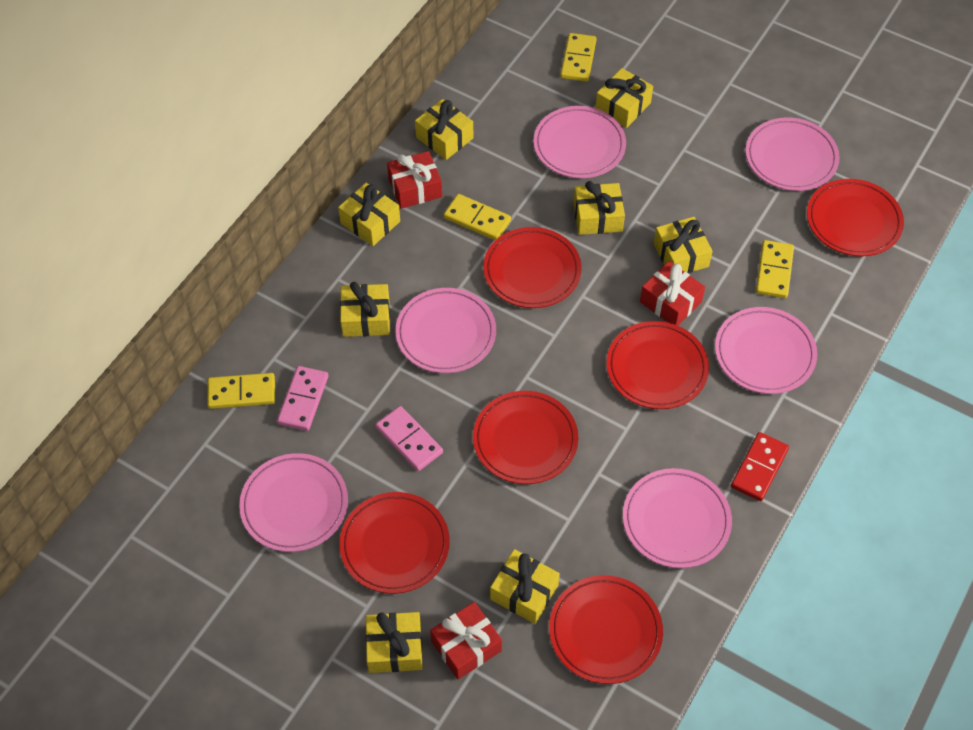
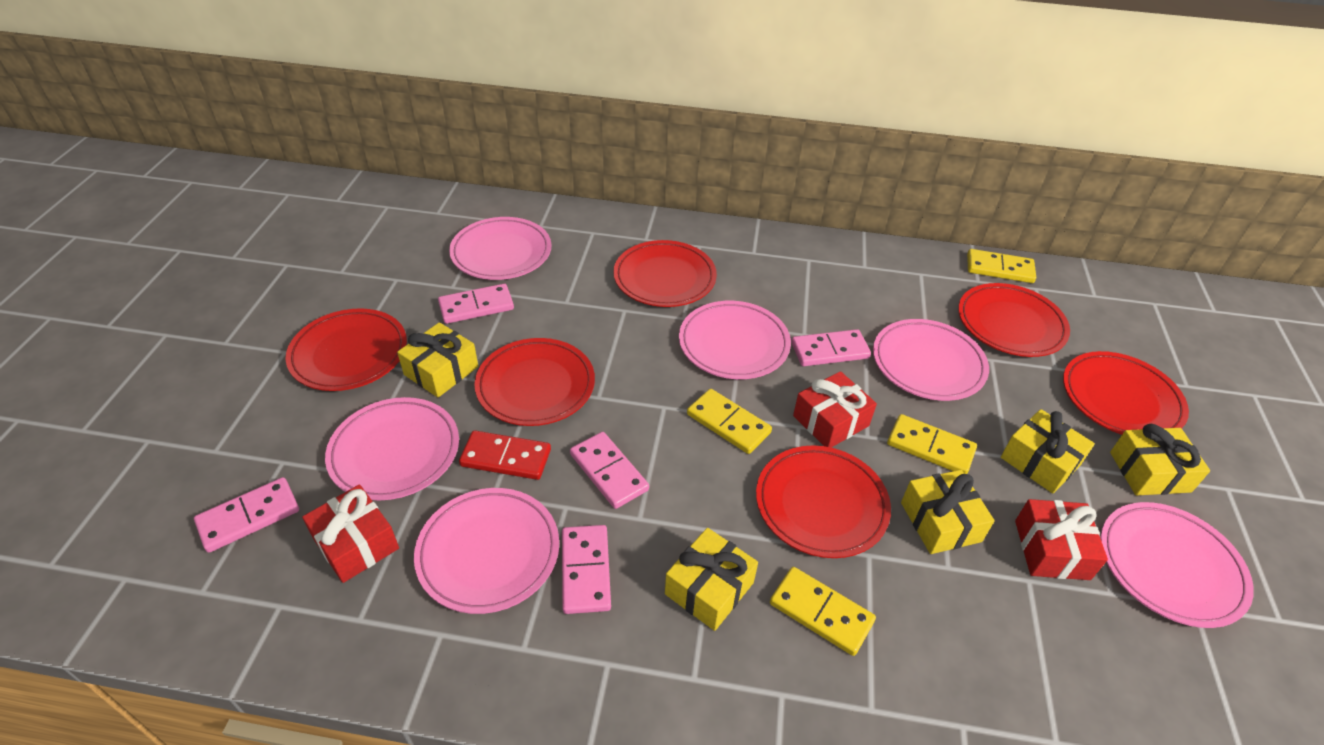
pink domino: [277,366,328,431] [376,406,443,471] = 2 -> [194,477,299,553] [438,284,514,324] [562,525,611,614] [570,432,649,509] [791,329,871,366] = 5
yellow gift: [338,183,400,246] [340,282,390,337] [365,612,423,673] [415,99,473,160] [490,549,560,624] [573,181,625,235] [595,68,653,128] [653,217,713,273] = 8 -> [397,322,478,397] [665,528,758,631] [901,470,995,554] [1001,409,1095,493] [1110,424,1210,495] = 5

